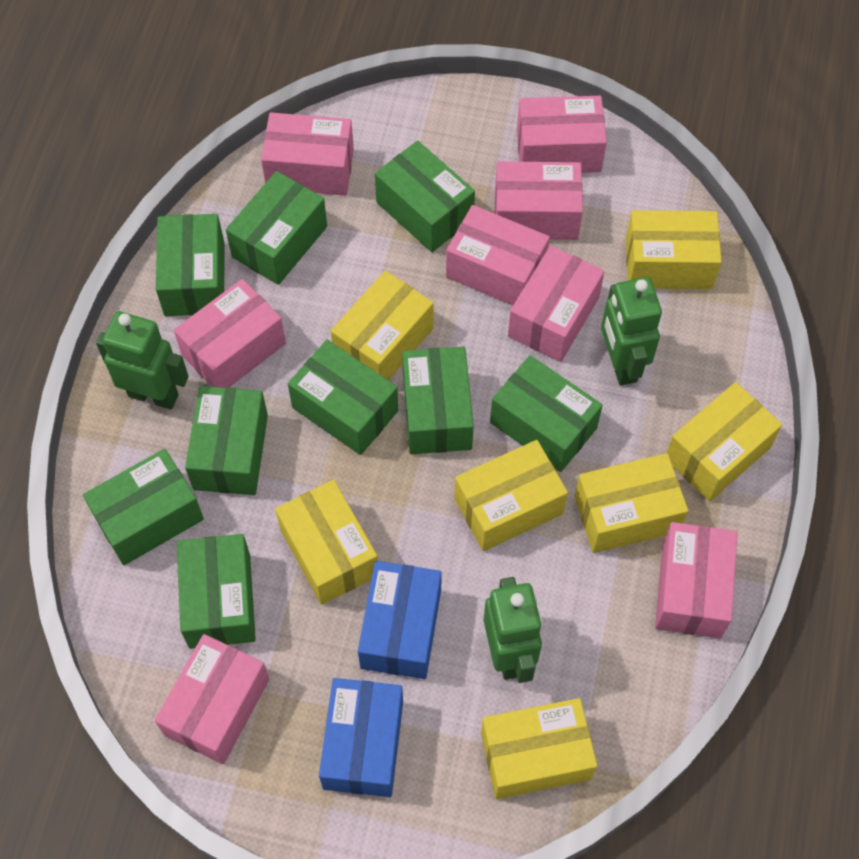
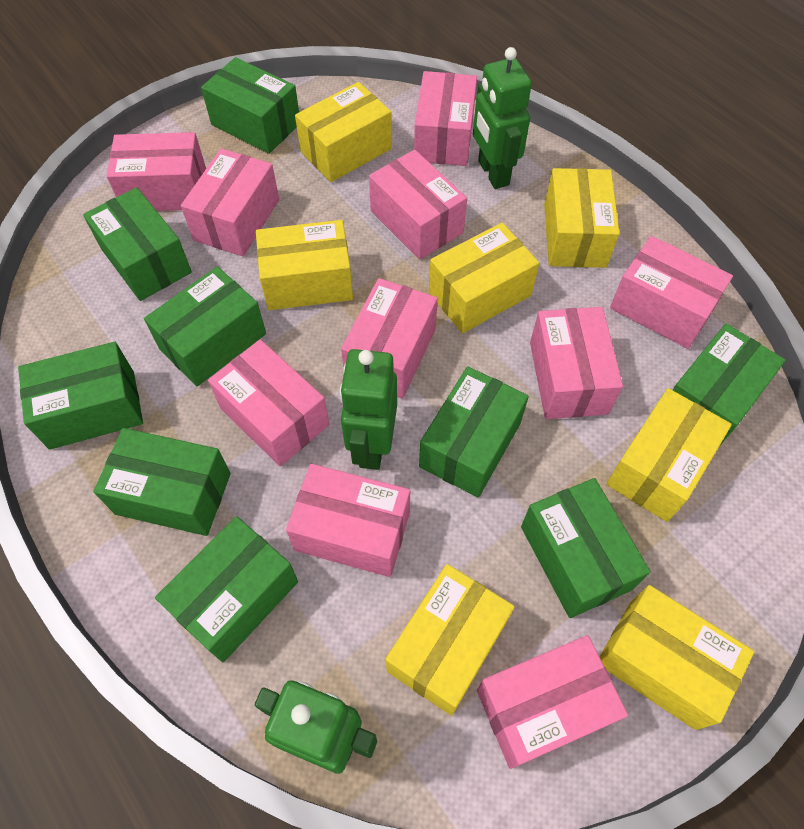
blue box: [319,678,403,797] [358,561,442,679] = 2 -> none = 0
pink box: [155,634,269,764] [174,279,286,388] [261,113,354,196] [446,205,550,306] [495,161,583,240] [508,246,605,362] [517,96,607,173] [655,522,738,639] = 8 -> [106,132,206,211] [181,149,279,256] [208,339,329,467] [286,464,410,577] [341,278,438,399] [369,150,467,260] [414,71,477,166] [477,635,628,769] [530,307,623,419] [610,236,733,349] = 10

